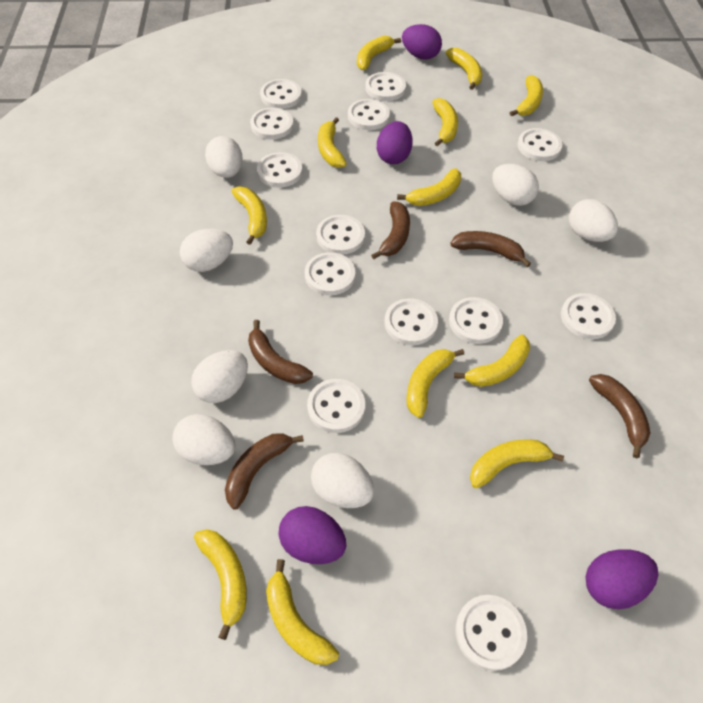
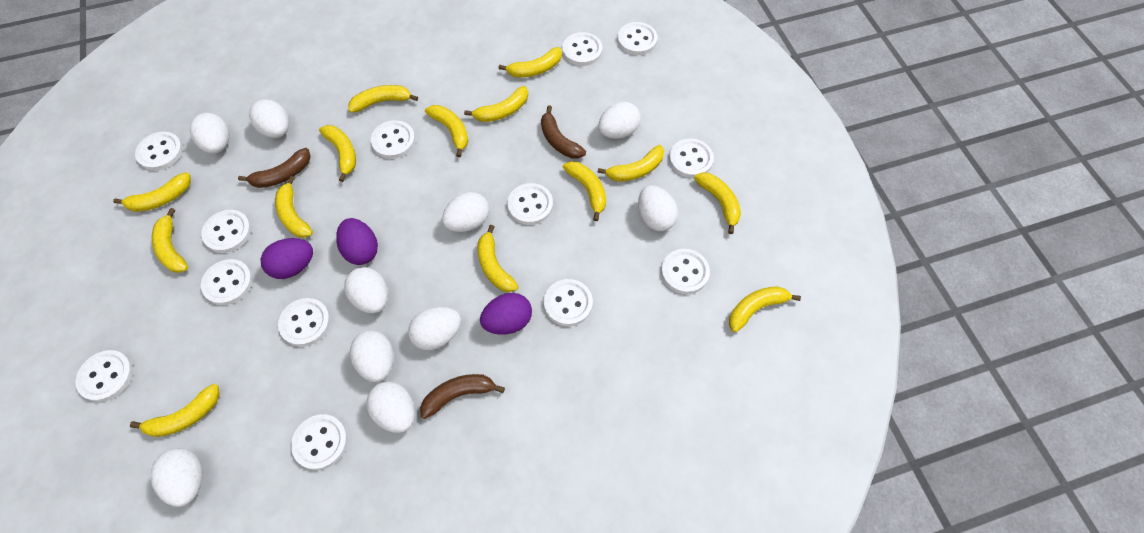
brown banana: [225,433,304,510] [248,320,313,384] [371,202,410,259] [450,231,531,267] [589,374,650,458] = 5 -> [238,148,311,188] [420,374,505,419] [541,105,586,158] = 3
purple egg: [279,506,346,564] [377,121,413,164] [402,24,442,60] [586,549,658,609] = 4 -> [260,238,313,279] [336,218,378,265] [480,293,532,335] = 3
white egg: [172,414,235,465] [180,229,233,272] [191,350,248,403] [205,136,243,178] [311,453,374,508] [492,164,539,206] [569,199,618,242] = 7 -> [150,448,203,507] [190,113,229,154] [249,99,289,138] [344,267,388,313] [350,330,394,382] [366,382,415,433] [408,307,461,350] [442,192,489,232] [598,102,641,139] [638,185,678,231] = 10
yellow banana: [194,529,247,640] [231,186,267,245] [266,559,339,665] [318,117,347,168] [357,36,401,70] [397,168,461,206] [407,349,464,418] [432,98,458,147] [446,48,482,90] [454,334,530,387] [470,439,564,488] [510,75,543,116] = 12 -> [113,172,191,212] [130,384,220,437] [152,208,188,273] [275,176,313,238] [319,125,356,182] [348,85,418,113] [425,105,468,157] [464,86,528,122] [477,225,518,292] [498,47,562,78] [563,161,606,221] [597,145,664,182] [694,172,741,234] [729,286,801,332] = 14

